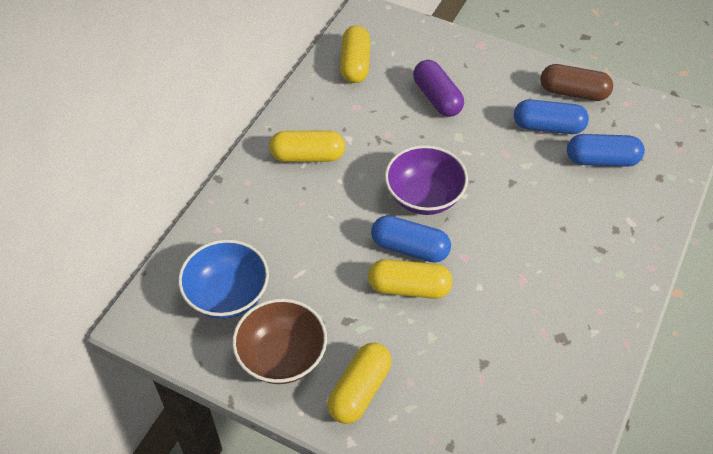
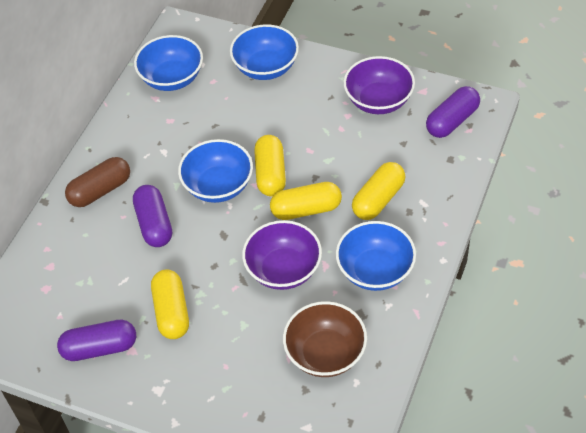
blue bowl: [178,240,269,319] = 1 -> [134,35,203,91] [178,139,253,203] [230,24,299,80] [336,221,416,291] = 4
blue capsule: [371,215,451,263] [514,99,589,134] [567,134,645,167] = 3 -> none = 0
purple bowl: [385,145,468,215] = 1 -> [242,220,322,290] [343,56,415,114] = 2
purple capsule: [413,60,464,117] = 1 -> [57,320,136,361] [133,185,172,247] [426,86,480,138] = 3

